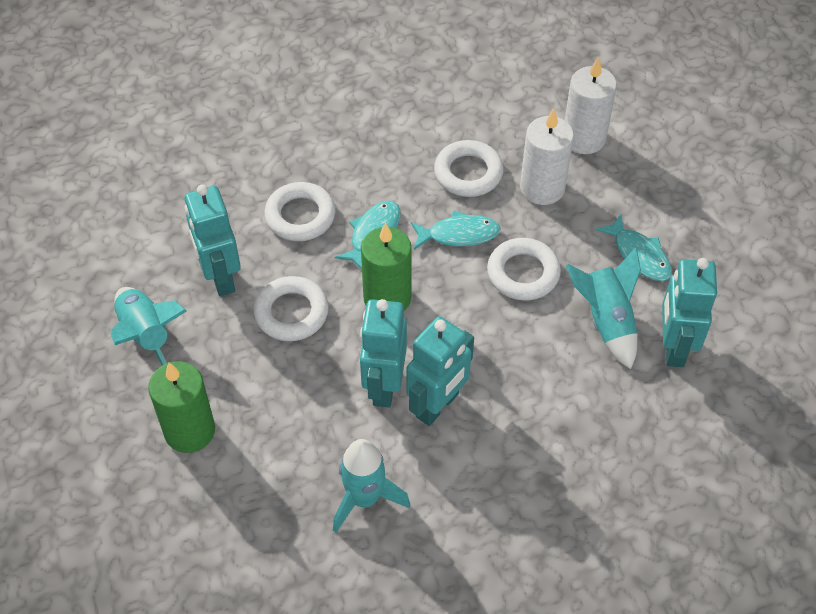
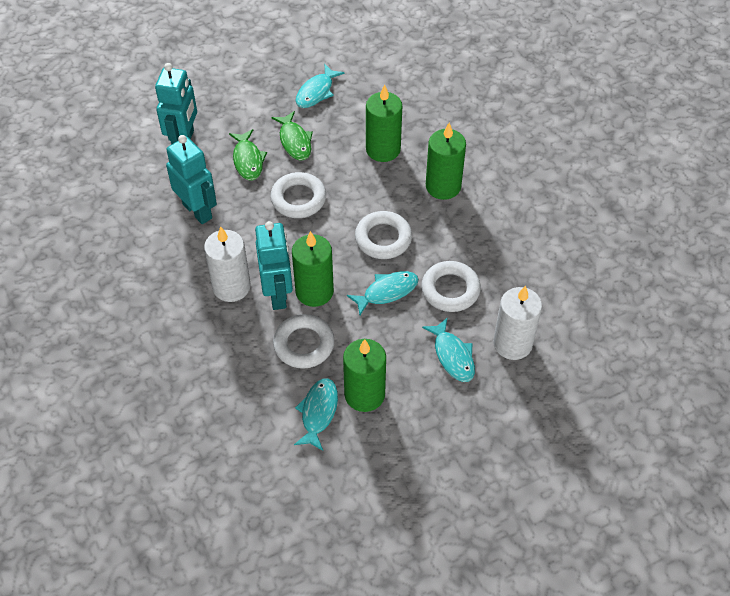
green candle: [148,361,215,453] [361,223,412,311] = 2 -> [292,231,334,307] [343,339,386,412] [366,84,402,162] [426,123,466,200] = 4
green fish: none = 0 -> [229,129,267,181] [271,111,313,160] = 2
turquoise fish: [335,201,401,270] [411,210,501,249] [596,214,672,281] = 3 -> [294,378,338,451] [296,64,345,108] [347,271,419,315] [422,317,475,382] = 4
turquoise robot: [185,184,241,296] [360,299,407,408] [407,316,474,426] [662,258,717,367] = 4 -> [155,63,197,145] [166,135,217,224] [255,221,293,310] = 3
turquoise rocket: [111,287,187,365] [333,439,410,533] [566,247,641,369] = 3 -> none = 0

